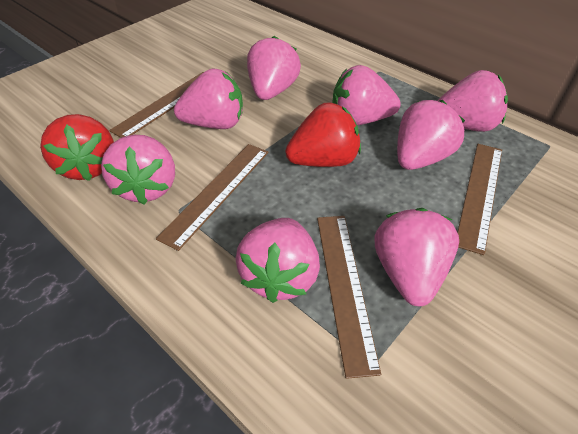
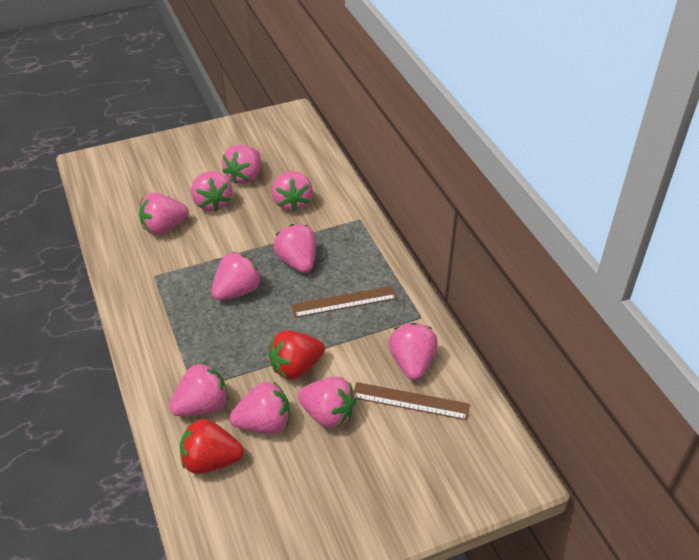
brown ruler: [109,72,204,138] [156,144,269,251] [317,216,381,379] [457,144,502,255] = 4 -> [291,286,397,318] [354,382,470,420] = 2
pink strawberry: [101,135,175,204] [174,69,243,129] [236,218,320,303] [247,36,301,100] [332,65,401,125] [375,208,459,306] [397,100,465,170] [438,70,508,132] = 8 -> [139,193,189,235] [169,363,229,416] [191,171,232,212] [211,252,262,300] [222,145,261,184] [230,382,290,434] [272,171,313,212] [273,224,316,273] [297,377,356,429] [388,323,438,380] = 10

